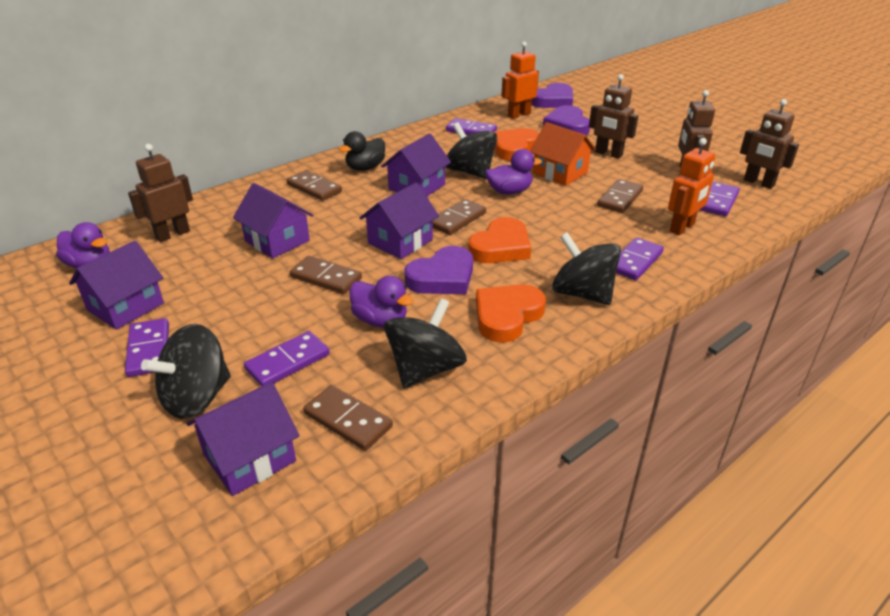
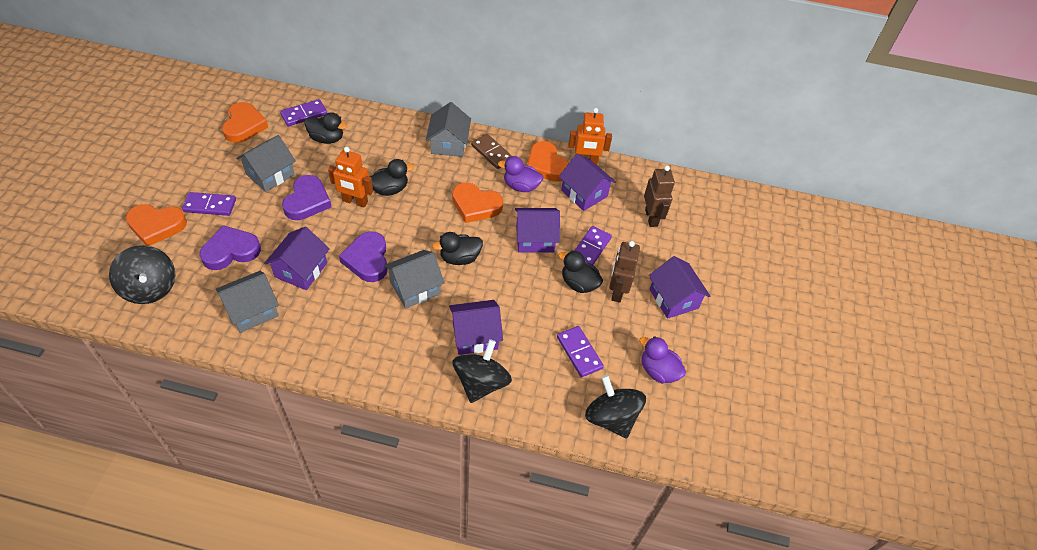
black duck: [339,131,385,171] = 1 -> [305,112,347,144] [369,159,414,196] [432,232,483,265] [558,250,603,293] = 4
black spinning top: [141,324,231,419] [384,298,467,388] [446,122,497,179] [552,232,621,305] = 4 -> [109,245,175,304] [452,339,512,403] [585,375,646,438] = 3
brown domino: [286,170,342,201] [290,256,362,294] [303,385,393,451] [433,199,486,235] [597,179,643,213] = 5 -> [471,134,512,169] = 1
brown robot: [128,144,193,242] [589,74,638,159] [678,90,715,168] [740,99,799,189] = 4 -> [609,241,640,303] [644,165,675,227] = 2
grey house: none = 0 -> [216,271,279,333] [236,135,296,192] [384,250,445,309] [426,102,471,157] = 4
orange heart: [468,217,531,263] [476,284,546,343] [494,128,539,161] = 3 -> [126,204,187,246] [222,102,268,143] [452,182,503,223] [527,141,569,182] = 4
orange house: [530,122,596,186] = 1 -> none = 0
purple domino: [125,318,169,377] [244,331,330,386] [446,118,497,135] [616,237,664,280] [700,182,740,216] = 5 -> [182,192,236,216] [280,99,327,126] [557,326,604,377] [574,226,612,265] = 4
purple duck: [56,222,110,269] [350,276,413,327] [485,149,542,195] = 3 -> [498,156,543,192] [639,336,686,383] = 2

